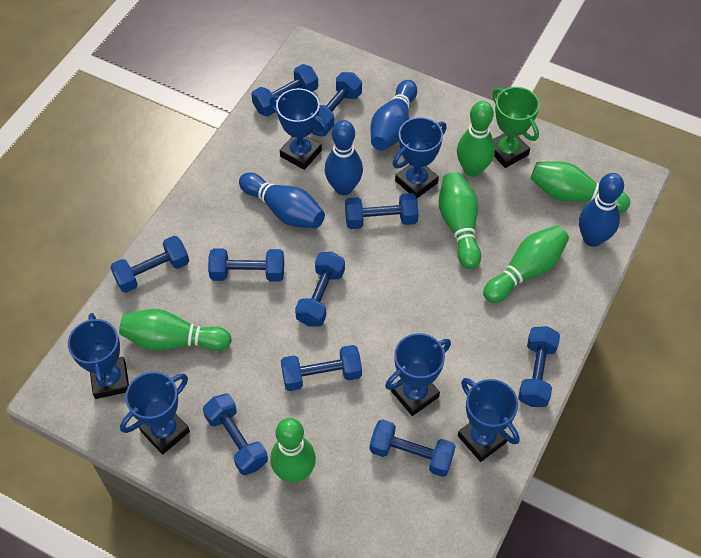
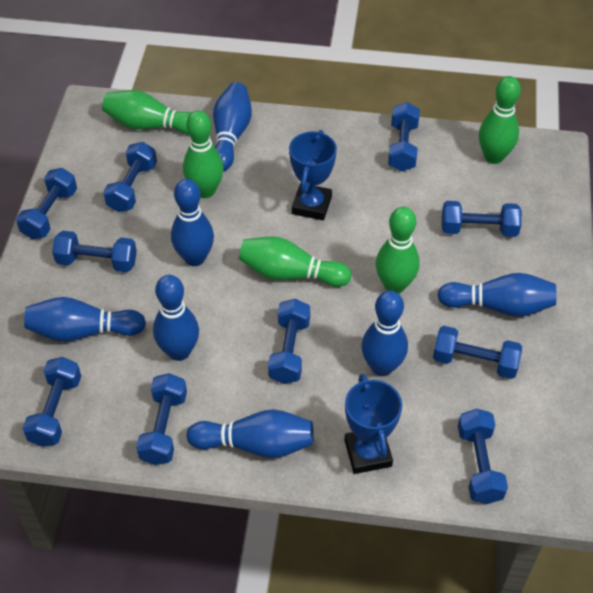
blue bowling pin: [239,172,325,228] [324,120,363,195] [371,80,417,151] [579,173,624,247] = 4 -> [24,297,146,342] [153,275,199,361] [171,179,214,266] [187,409,314,458] [213,82,252,171] [361,290,408,376] [437,273,556,317] = 7
blue trophy: [68,313,129,399] [120,372,190,455] [270,88,328,170] [385,333,451,416] [392,117,447,198] [458,378,520,462] = 6 -> [289,130,337,220] [344,374,402,474] = 2
green bowling pin: [119,309,231,351] [270,418,316,483] [439,172,481,269] [457,101,495,177] [483,225,569,303] [530,161,630,213] = 6 -> [102,90,192,135] [183,110,224,198] [239,236,351,287] [376,207,420,293] [479,76,521,164] = 5
green trophy: [493,87,540,168] = 1 -> none = 0

